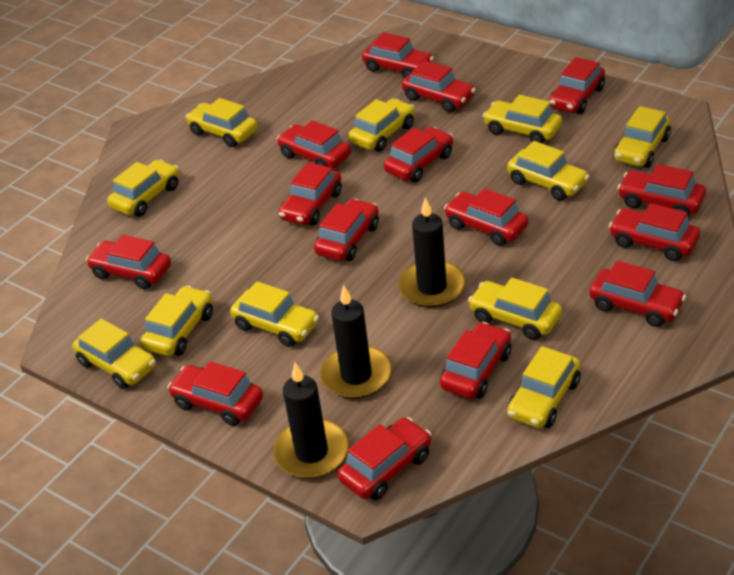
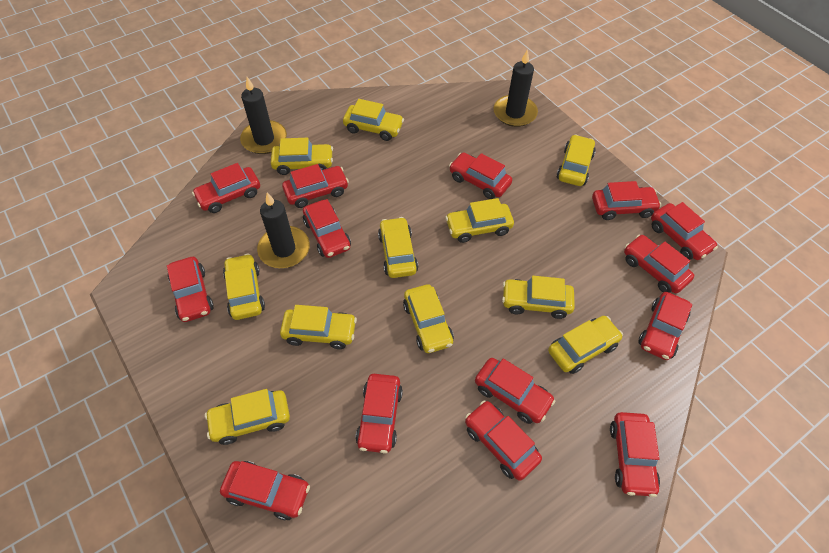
red car: [86,235,171,290] [167,361,263,426] [277,120,351,168] [279,162,342,226] [314,199,379,261] [337,417,431,500] [362,32,434,78] [384,127,453,182] [402,60,476,112] [440,322,511,399] [444,188,529,246] [549,57,605,114] [589,261,686,327] [609,203,700,261] [617,164,706,216] = 15 -> [167,257,214,322] [192,163,260,213] [220,461,310,520] [282,164,349,208] [303,199,351,258] [355,374,403,453] [449,152,512,199] [465,401,542,480] [475,358,555,424] [592,181,661,220] [610,412,660,497] [624,234,694,293] [638,292,692,360] [651,202,718,260] = 14

